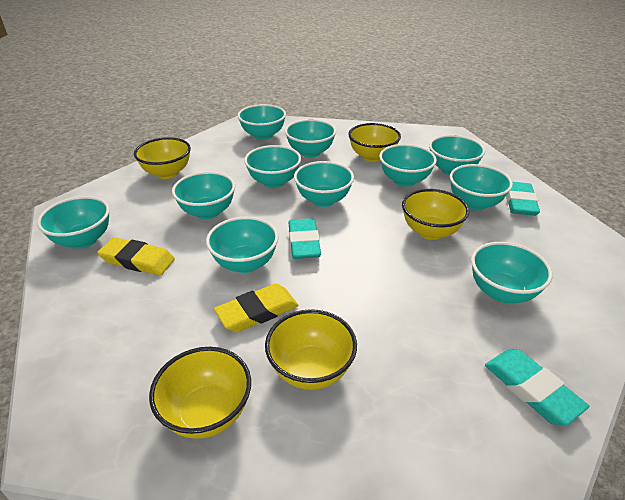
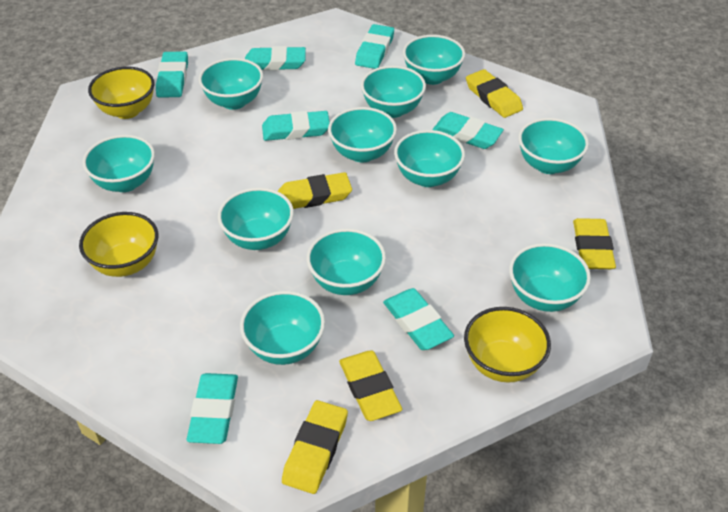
turquoise eraser: [289,218,321,259] [485,349,589,425] [506,182,540,216] = 3 -> [156,52,188,98] [187,373,238,444] [245,46,306,71] [262,111,330,141] [355,24,394,69] [383,288,454,350] [432,112,504,149] = 7
yellow bowl: [134,137,191,179] [149,347,251,439] [265,309,357,390] [348,123,401,162] [402,189,469,240] = 5 -> [79,212,158,277] [88,67,155,119] [464,307,551,383] = 3
yellow eraser: [97,237,175,275] [214,283,299,332] = 2 -> [278,172,352,209] [282,400,348,494] [339,351,402,421] [466,69,523,118] [573,218,616,269] = 5

